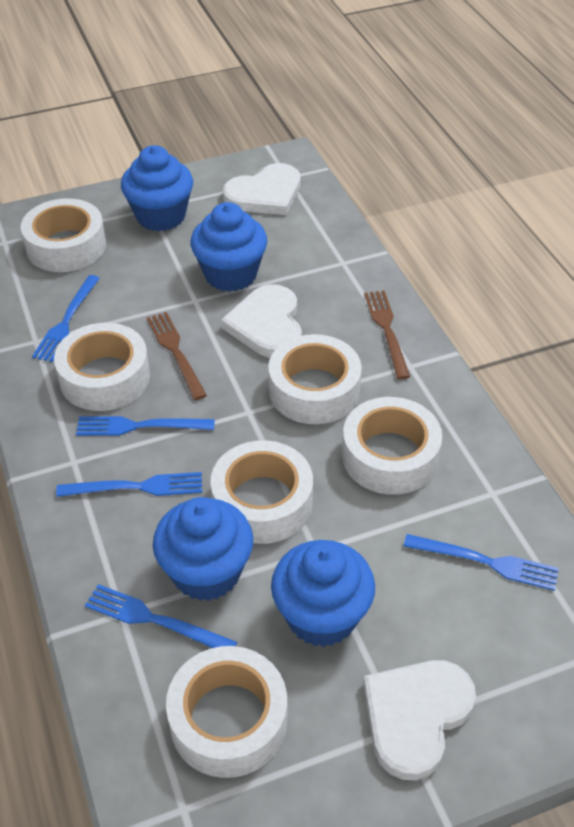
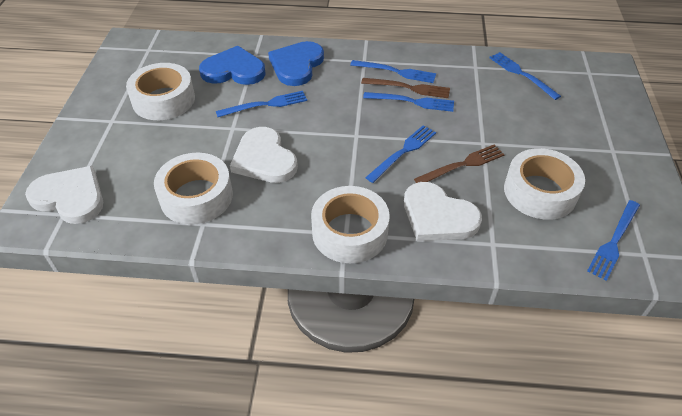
blue cupcake: [121,145,193,231] [153,497,253,601] [190,202,267,292] [271,540,375,647] = 4 -> none = 0
blue fork: [32,275,100,362] [56,472,202,497] [76,416,215,436] [85,584,237,648] [403,534,559,591] = 5 -> [216,91,307,117] [350,60,436,83] [363,92,454,112] [365,125,436,183] [489,52,561,100] [587,200,640,281] = 6
blue heart: none = 0 -> [199,46,266,85] [268,41,324,86] = 2
white tape: [21,198,106,272] [54,323,150,411] [166,646,288,778] [210,440,313,544] [268,334,362,424] [342,397,442,495] = 6 -> [126,63,195,120] [154,153,233,225] [311,186,390,263] [504,148,585,220] = 4

